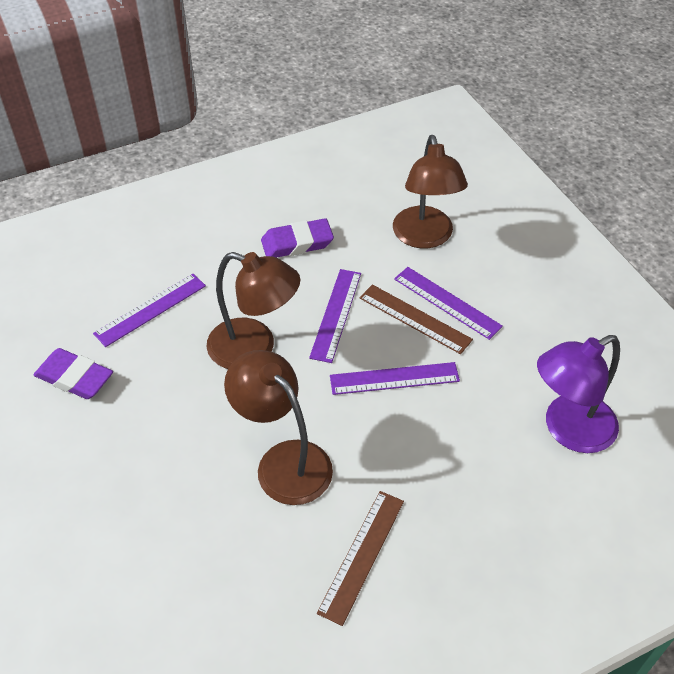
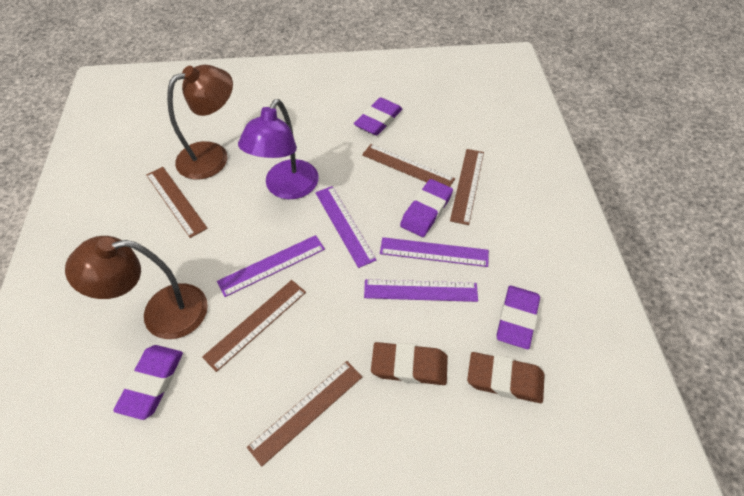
brown eraser: none = 0 -> [371,342,448,385] [467,352,545,403] = 2
brown lamp: [207,252,300,369] [224,350,333,505] [393,135,468,248] = 3 -> [65,236,208,339] [167,65,233,180] = 2
brown ruler: [317,491,404,626] [360,284,473,354] = 2 -> [146,167,208,238] [202,280,306,372] [247,361,362,467] [362,144,455,187] [450,149,484,225] = 5
purple eraser: [34,348,113,399] [261,218,334,258] = 2 -> [113,345,183,420] [354,97,402,136] [400,179,453,237] [496,286,540,349] = 4

